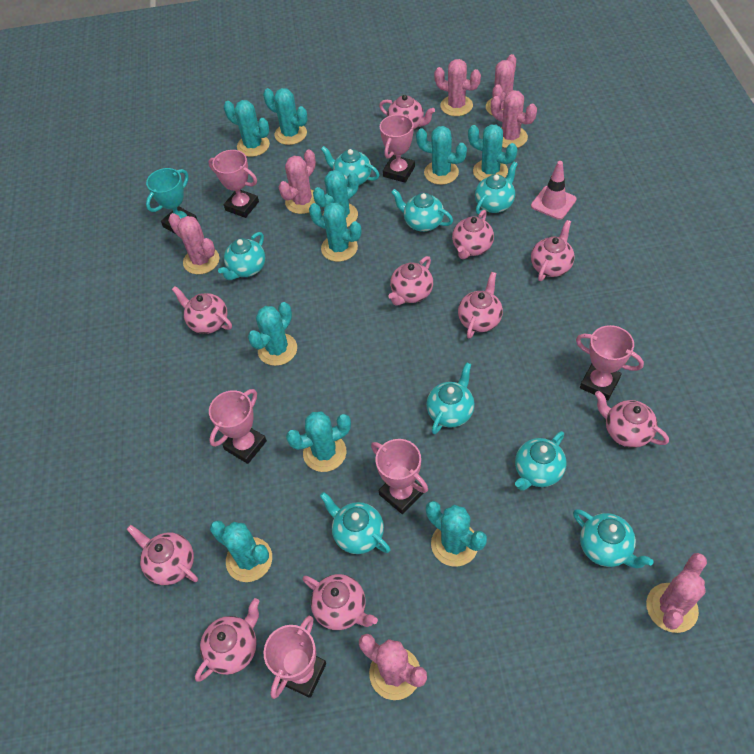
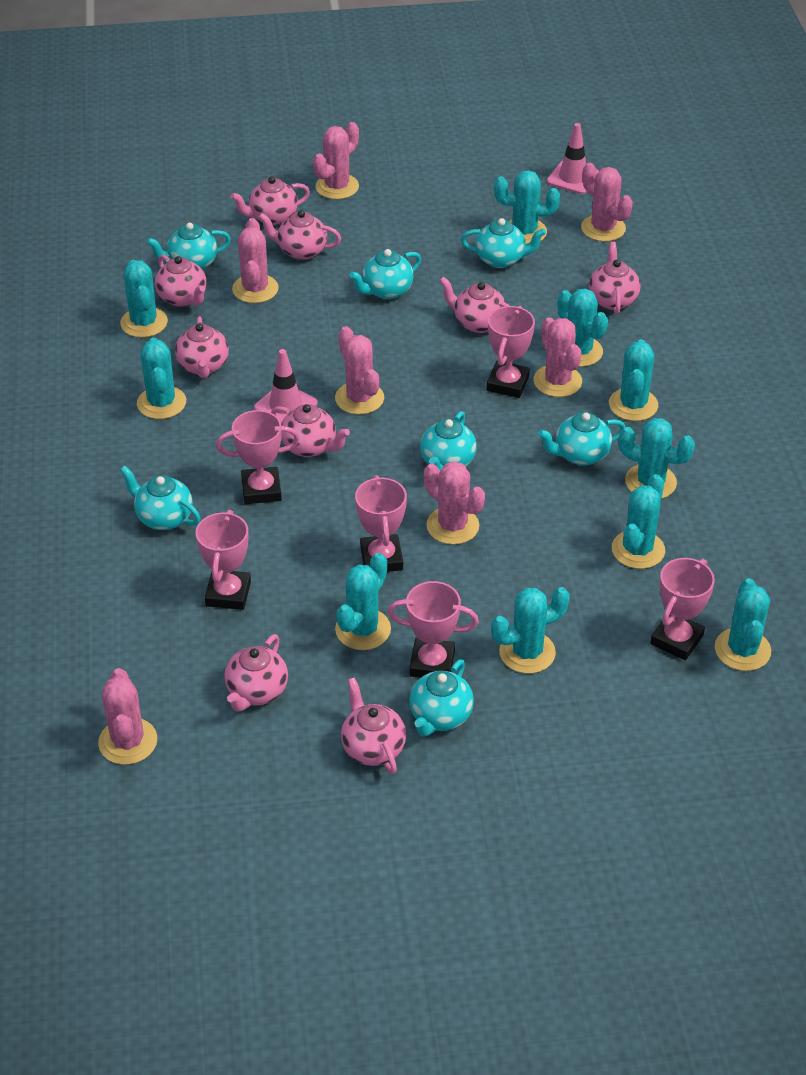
pink teapot: [127,525,198,585] [172,286,232,334] [195,598,260,682] [303,574,378,630] [379,95,435,129] [388,256,433,306] [452,210,494,259] [458,272,503,338] [531,220,575,281] [595,391,669,448] = 10 -> [155,255,207,307] [175,316,229,378] [224,634,288,712] [231,176,310,226] [258,210,341,260] [271,404,350,457] [341,677,406,774] [439,277,510,333] [589,241,640,314] = 9
pink traffic cone: [531,161,576,220] = 1 -> [254,349,317,422] [547,123,599,194] = 2
turquoise teapot: [218,232,265,280] [320,492,391,554] [321,146,379,186] [391,189,453,232] [426,362,475,434] [475,162,518,214] [515,431,566,491] [573,509,654,568] = 8 -> [120,465,201,530] [146,222,231,270] [349,249,421,299] [409,659,474,737] [420,411,477,471] [461,218,546,268] [538,412,625,465] = 7
turquoise trophy: [146,168,198,235] = 1 -> none = 0

